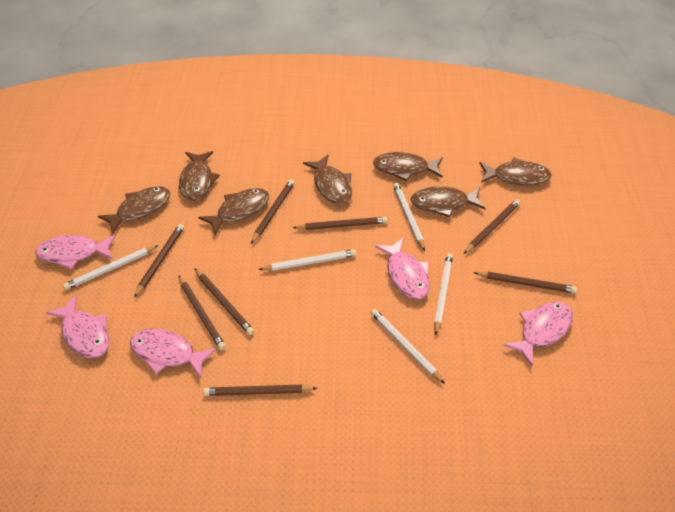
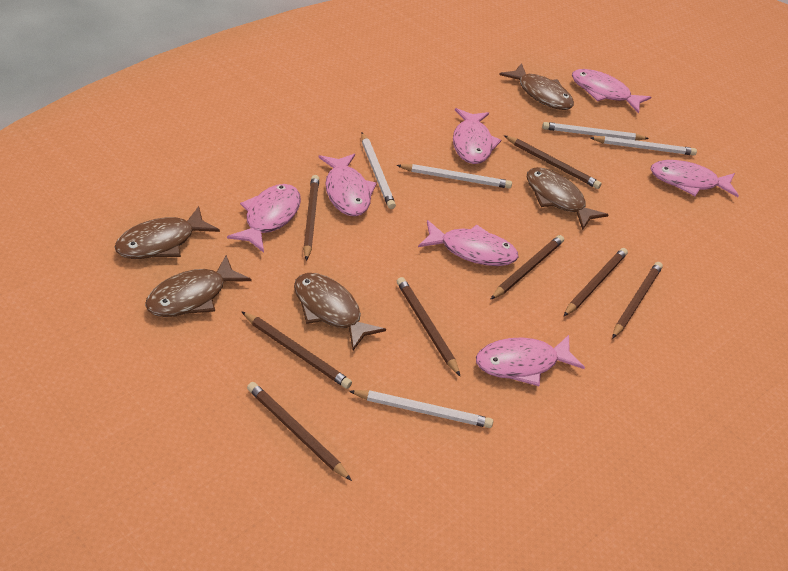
brown fish: [98,186,170,233] [179,151,220,201] [198,188,269,235] [303,155,352,204] [373,152,443,182] [411,186,485,218] [479,157,552,185] = 7 -> [114,206,220,259] [145,255,252,317] [294,273,386,350] [499,63,574,110] [527,167,608,230] = 5
pink fish: [35,235,116,269] [46,295,109,358] [130,329,216,378] [375,238,430,299] [503,302,573,366] = 5 -> [227,184,301,253] [318,154,377,216] [418,220,518,266] [453,108,501,164] [476,335,585,386] [572,69,651,113] [650,160,739,197] = 7

